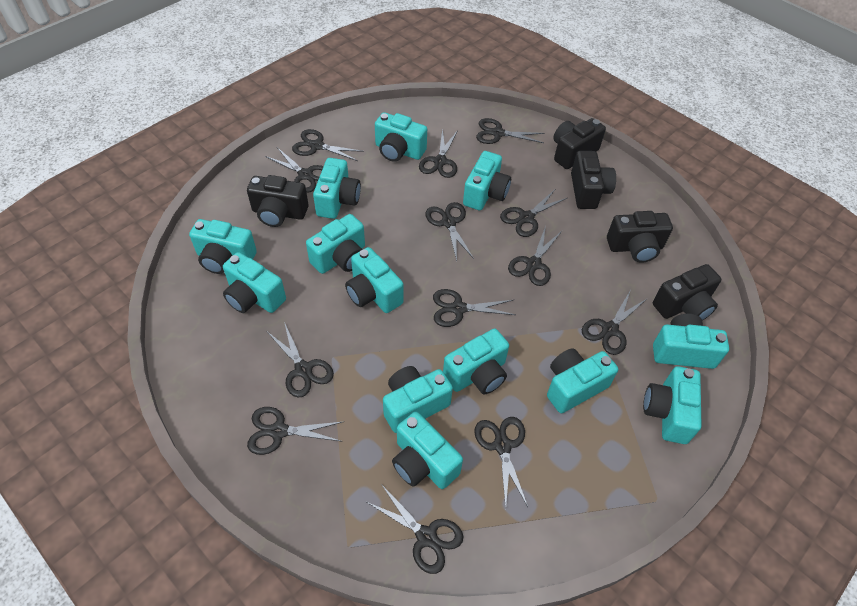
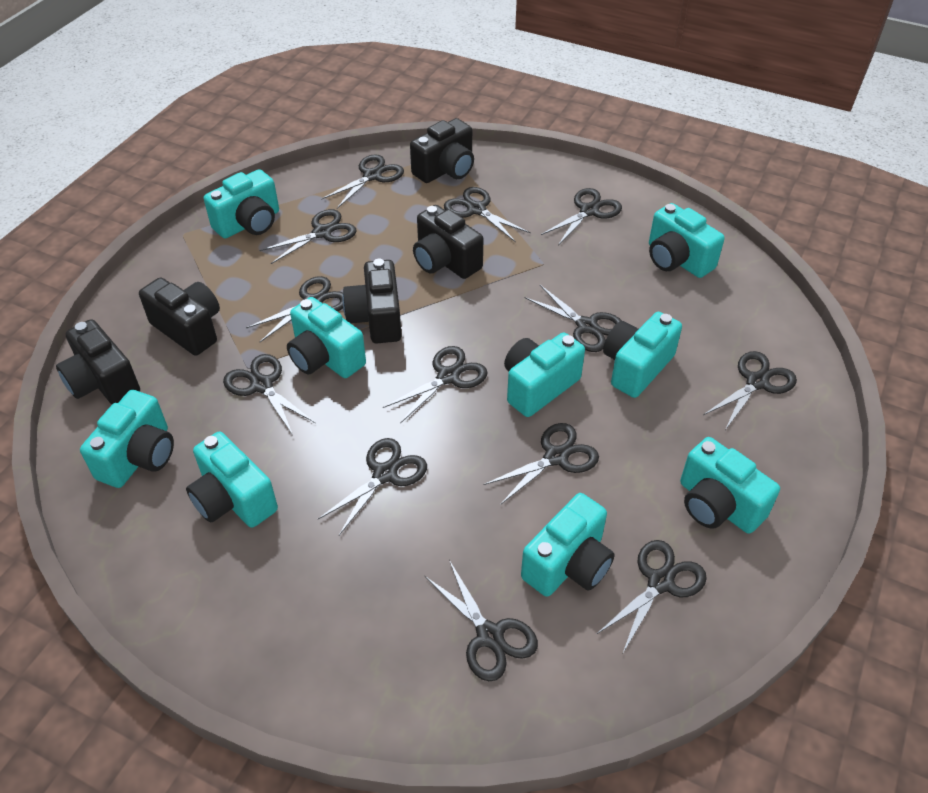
turquoise camera: [189,219,257,274] [223,252,286,313] [306,214,365,274] [313,158,361,219] [345,247,404,313] [375,112,427,162] [383,366,453,433] [392,412,463,489] [443,329,509,394] [463,151,511,210] [547,348,618,413] [643,366,702,444] [653,314,729,369] = 13 -> [80,390,174,488] [186,431,278,528] [204,169,279,238] [287,297,366,378] [504,332,585,417] [521,493,615,597] [603,312,682,398] [649,203,725,278] [680,437,780,534] = 9

